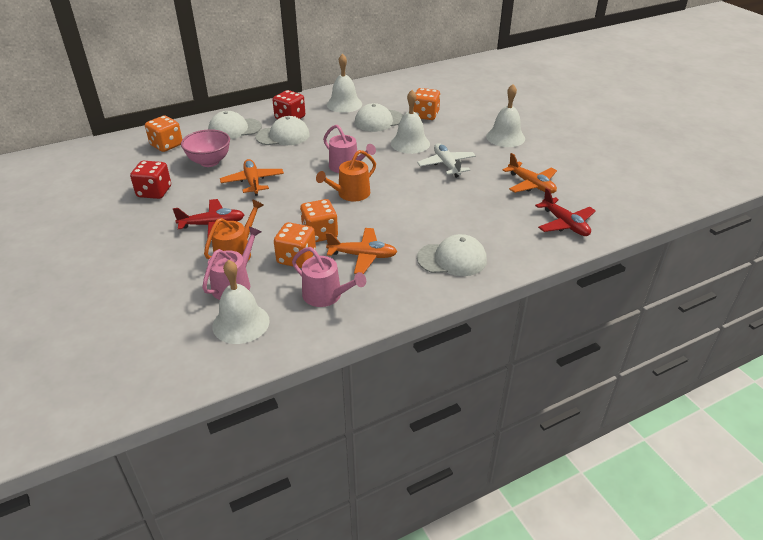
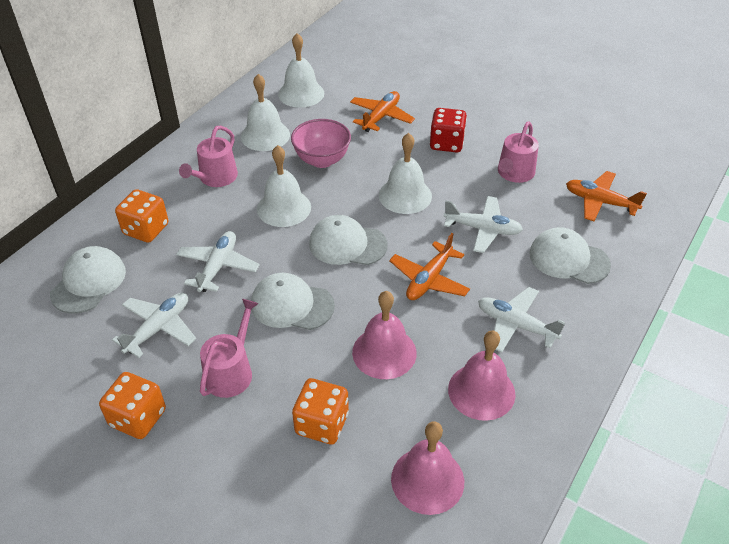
orange dice: [145,115,182,152] [274,222,316,268] [300,199,338,242] [414,88,440,120] = 4 -> [99,372,166,439] [115,189,169,243] [292,378,349,444] = 3
orange watering can: [204,199,264,261] [316,150,376,201] = 2 -> none = 0
pink bell: none = 0 -> [352,291,417,379] [391,422,464,515] [448,330,516,421] = 3
red dice: [130,161,171,199] [273,90,305,119] = 2 -> [430,108,467,152] = 1
red plane: [173,199,244,239] [535,188,596,236] = 2 -> none = 0
white plane: [417,143,476,178] = 1 -> [112,293,196,358] [176,231,260,292] [444,196,523,253] [478,287,565,353] = 4

